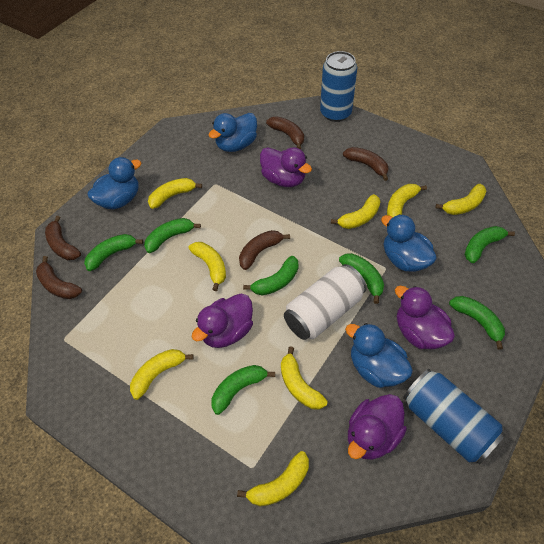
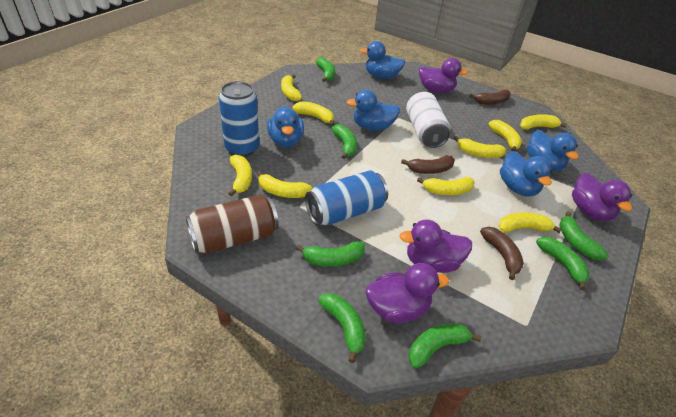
blue duck: [87,157,141,209] [209,113,257,152] [345,323,413,388] [381,214,437,272] = 4 -> [267,106,304,147] [346,90,400,131] [360,41,405,79] [500,151,552,196] [527,130,578,171] = 5
brown banana: [36,256,82,299] [45,216,81,260] [239,230,290,270] [266,116,304,149] [343,147,388,181] = 5 -> [401,155,455,174] [469,89,511,105] [480,227,524,280] = 3
brown can: none = 0 -> [186,194,279,253] = 1
yellow banana: [130,349,194,400] [148,178,202,209] [188,242,226,291] [237,451,309,507] [281,346,328,409] [331,194,380,229] [387,184,427,217] [435,184,487,215] = 8 -> [228,155,252,197] [257,171,312,198] [281,74,302,101] [292,101,334,126] [417,177,475,195] [454,136,506,158] [488,120,522,151] [498,212,562,233] [520,114,567,130] = 9

